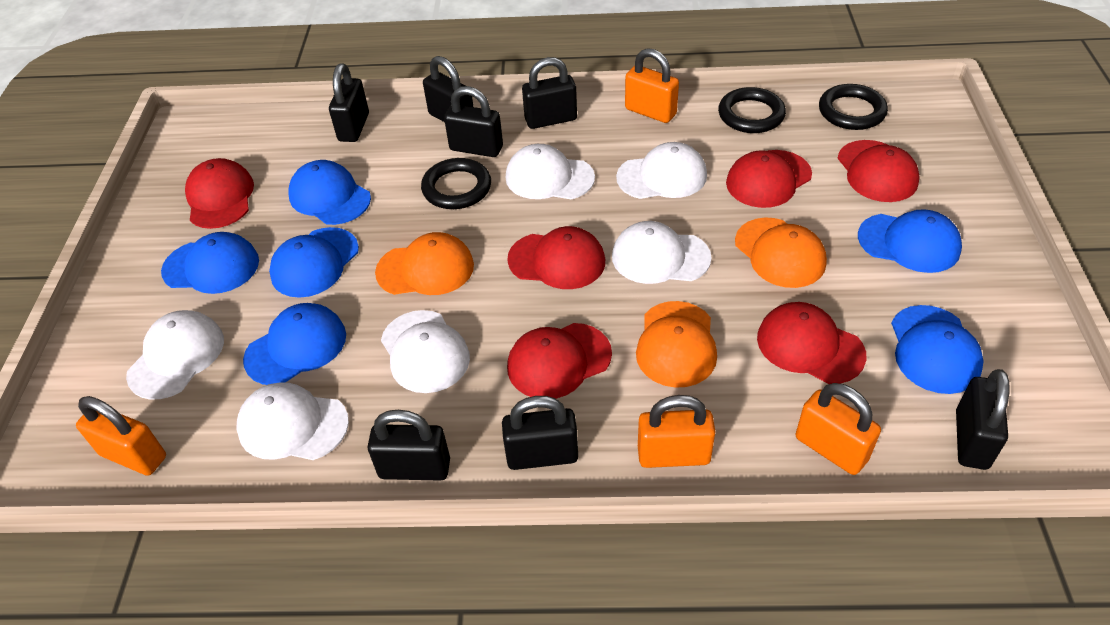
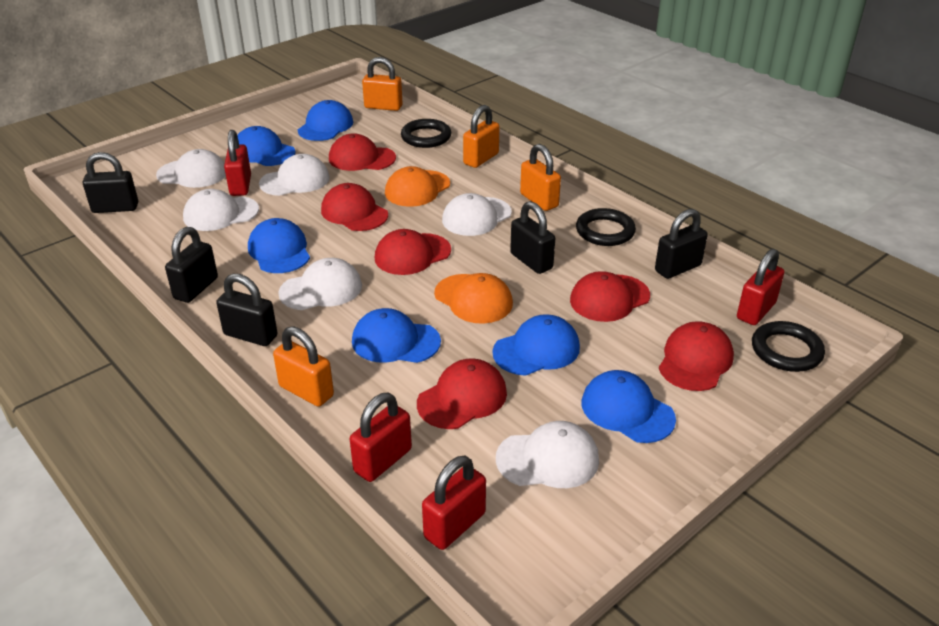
black padlock: [329,64,369,142] [368,410,450,481] [423,56,474,122] [444,86,503,157] [502,396,578,470] [522,57,577,129] [956,369,1009,470] = 7 -> [83,152,138,213] [165,227,218,303] [216,274,278,346] [510,201,555,274] [655,209,708,279] = 5
orange cap: [375,232,474,295] [636,301,717,388] [735,218,827,288] = 3 -> [385,166,450,207] [434,273,513,324] = 2
red padlock: none = 0 -> [224,130,251,196] [350,393,412,482] [422,456,486,550] [737,249,784,325] = 4

